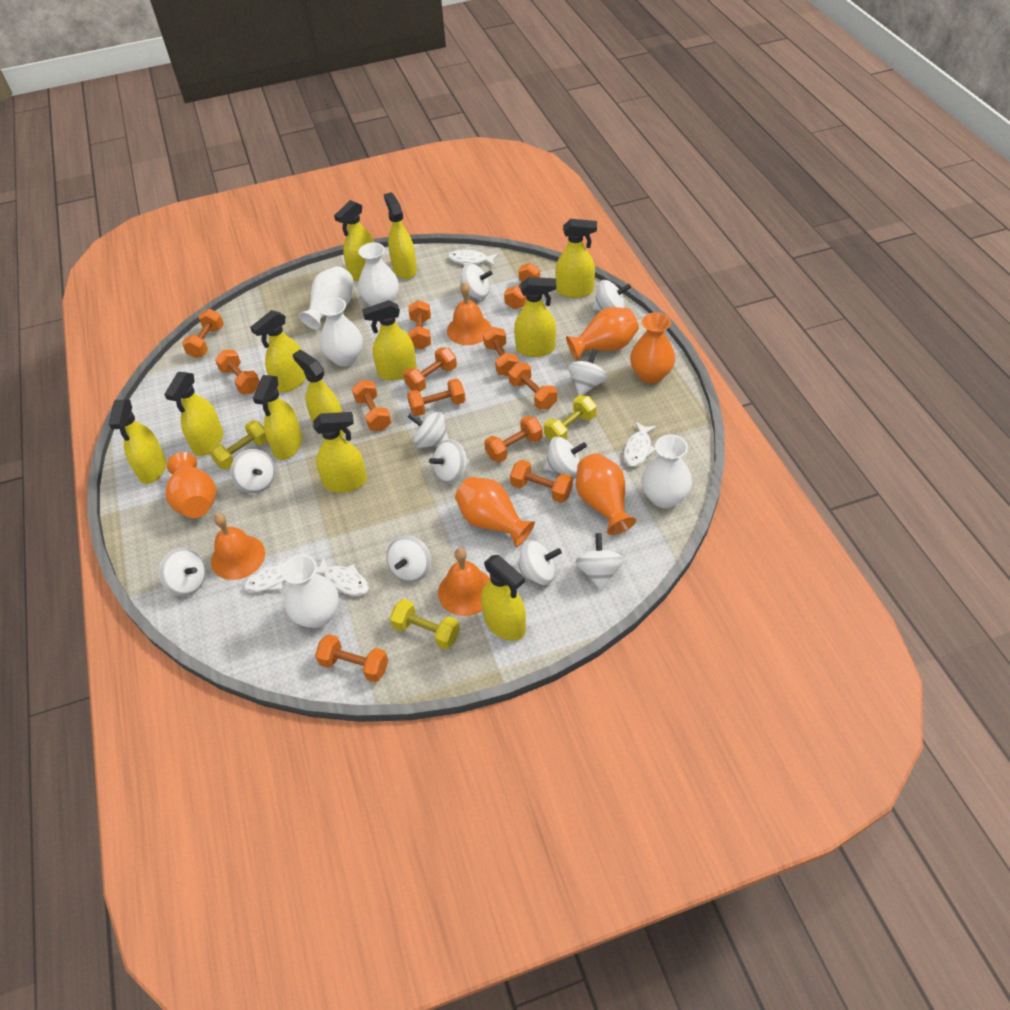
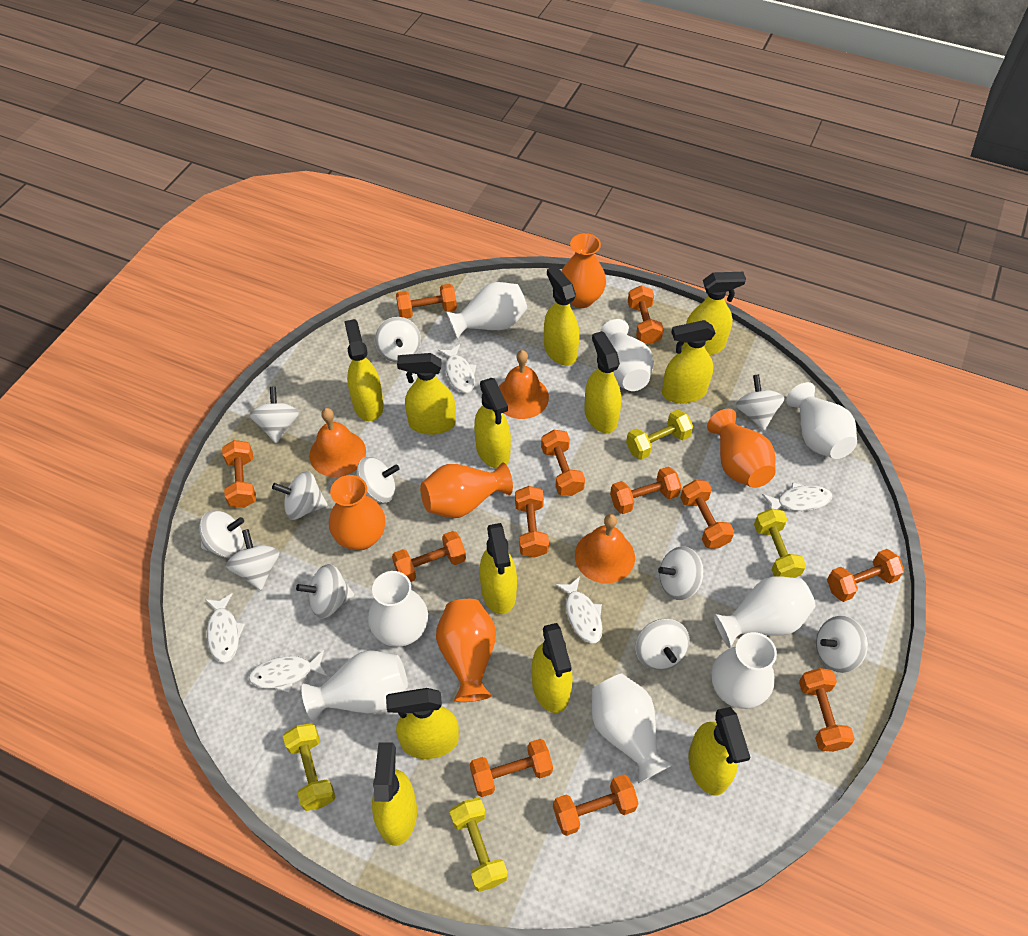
white fish: [244,553,302,592] [315,557,369,596] [448,250,498,266] [624,422,656,467] = 4 -> [205,593,245,663] [248,650,327,693] [438,344,476,393] [555,576,602,644] [762,482,832,511] = 5
white vase: [281,555,339,628] [299,266,353,330] [319,297,363,367] [358,243,399,306] [642,435,692,508] = 5 -> [301,650,408,721] [368,571,428,647] [446,282,527,339] [592,673,673,784] [600,319,654,391] [711,632,777,709] [713,576,815,648] [786,382,857,459] = 8
yellow dumbbell: [209,420,268,470] [390,599,460,650] [544,395,597,441] = 3 -> [283,723,335,811] [450,798,508,892] [626,409,693,460] [754,508,806,578] = 4

